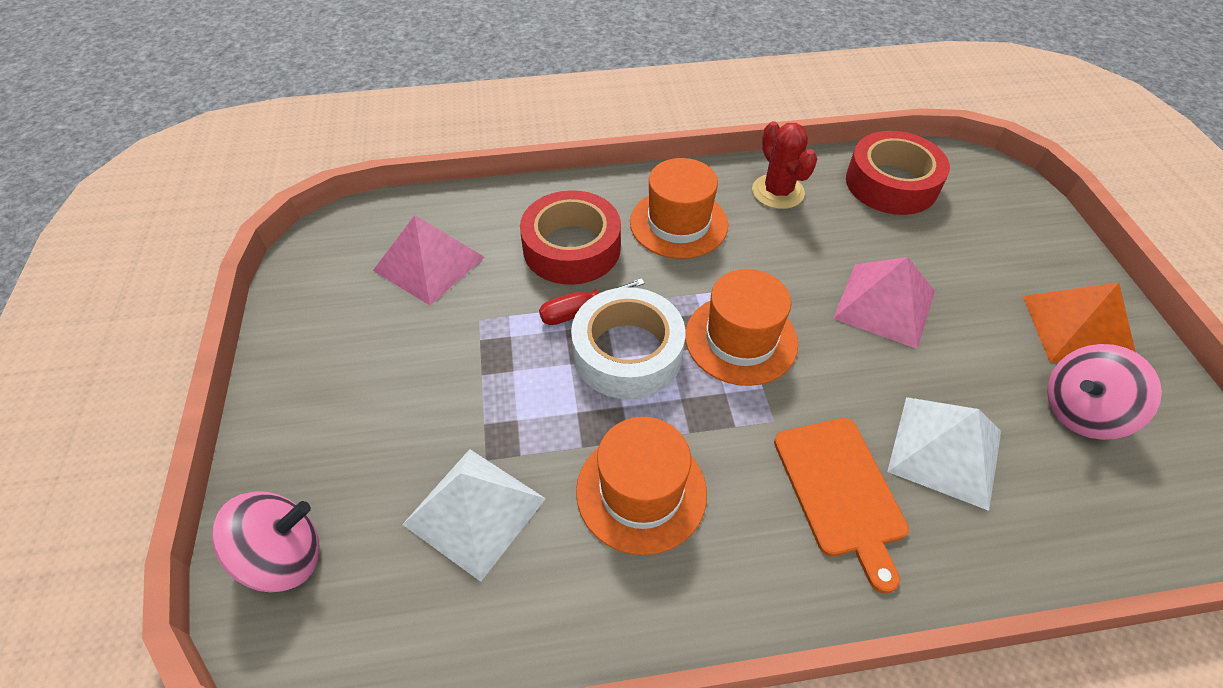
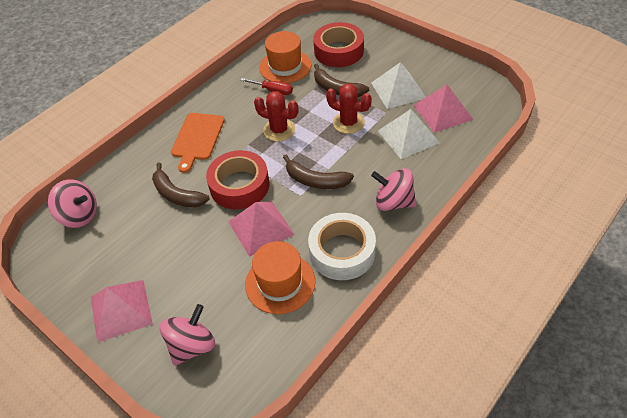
brown banana: none = 0 -> [152,162,210,207] [283,155,354,189] [314,64,369,97] = 3
orange hat: [576,417,707,555] [630,158,728,259] [685,269,798,386] = 3 -> [245,241,315,314] [259,31,311,83] = 2
orange pyramid: [1023,282,1136,363] = 1 -> none = 0
pink pyramid: [373,215,485,305] [833,257,935,349] = 2 -> [91,280,153,343] [228,201,295,257] [413,85,473,133] = 3
pink spinning top: [212,491,320,592] [1047,344,1162,440] = 2 -> [48,179,97,228] [160,304,215,366] [371,168,416,211] = 3
red cactus: [752,121,817,209] = 1 -> [254,91,298,141] [326,84,372,134] = 2

